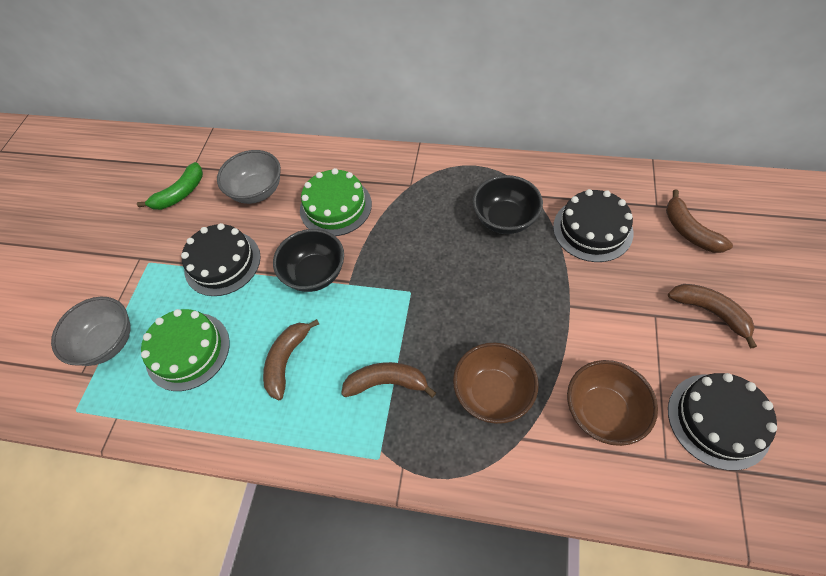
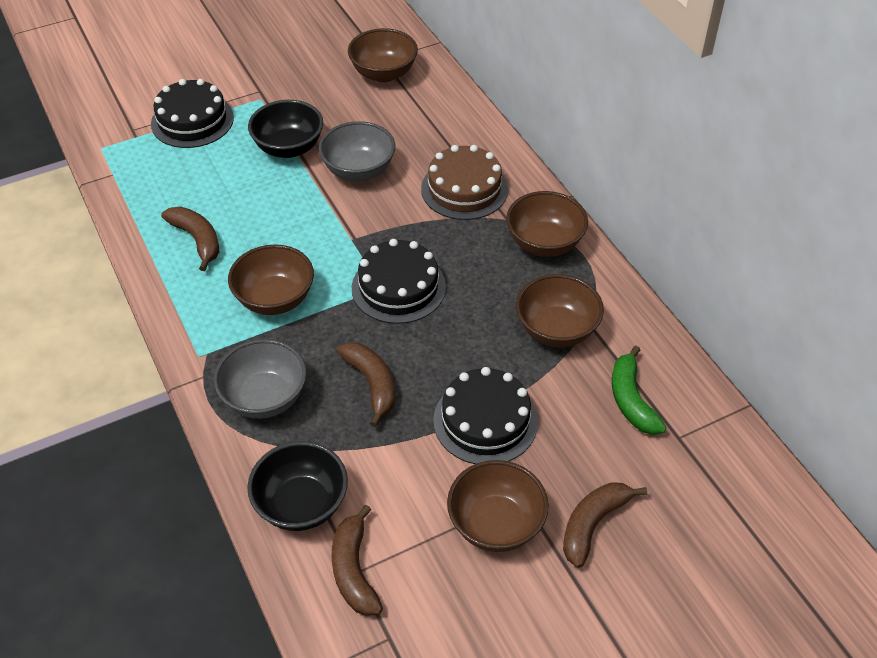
brown bowl: [453,343,539,424] [567,360,658,446] = 2 -> [228,244,314,315] [348,28,418,82] [447,460,549,552] [506,191,588,257] [516,274,604,347] = 5
brown cake: none = 0 -> [421,145,508,220] = 1
green cake: [141,309,230,391] [300,168,372,236] = 2 -> none = 0

